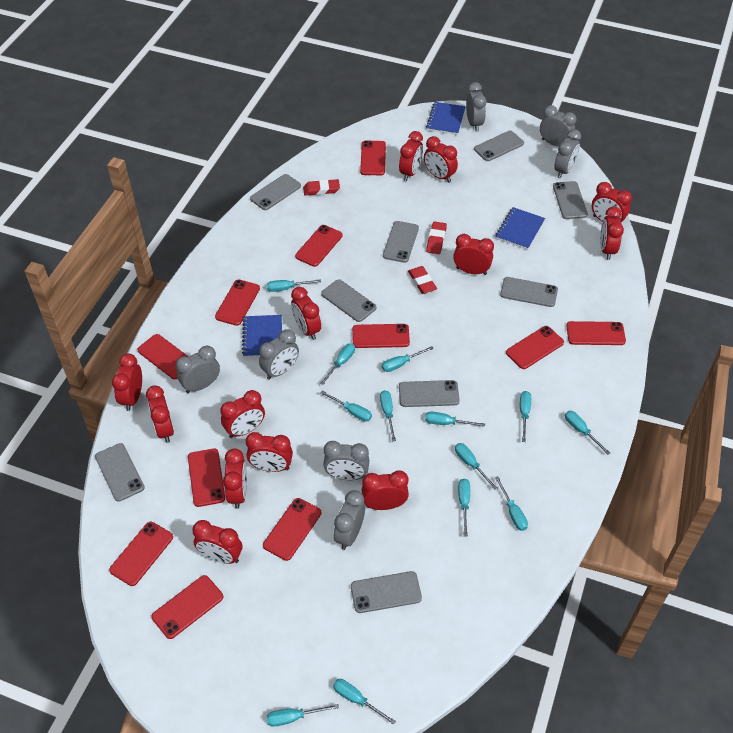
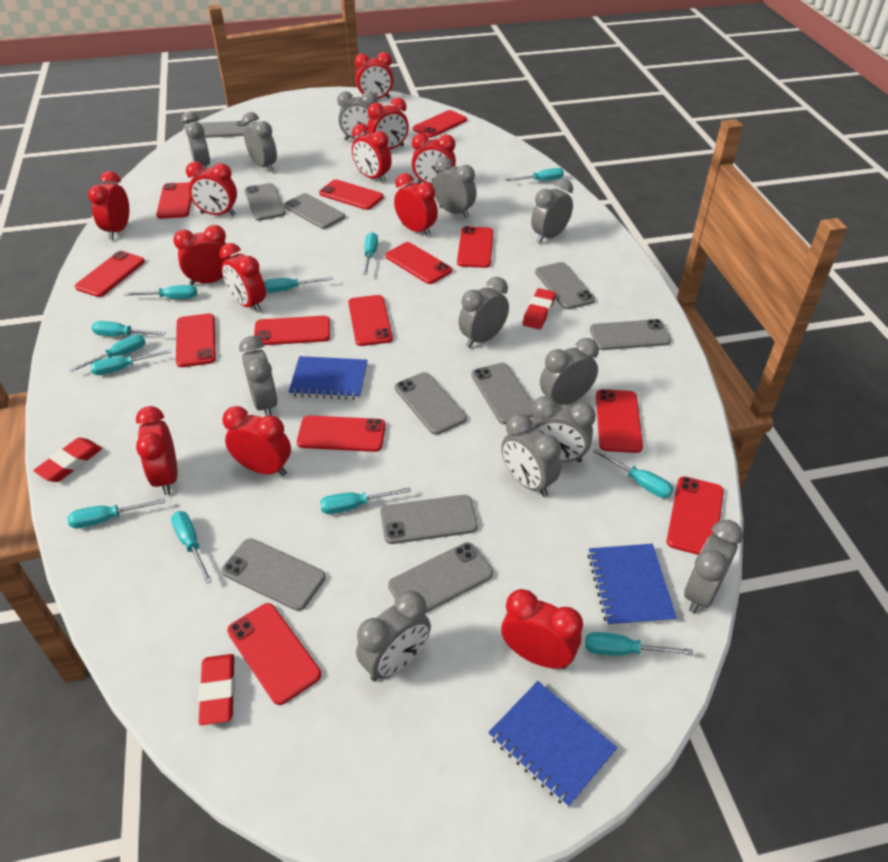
grey clock: [176,346,220,393] [259,329,299,380] [323,441,370,480] [334,490,365,550] [466,82,486,132] [540,105,577,146] [554,129,581,178] = 7 -> [181,111,210,169] [239,336,278,416] [242,112,277,172] [337,91,378,140] [356,590,431,681] [433,157,477,218] [459,277,509,348] [501,413,561,497] [531,179,573,243] [531,396,596,462] [540,338,599,405] [684,520,743,613] = 12
grey phone: [95,443,145,501] [250,174,301,210] [321,279,376,322] [351,571,422,613] [383,221,419,263] [399,380,459,407] [474,131,524,161] [500,277,558,307] [553,181,588,219] = 9 -> [200,120,250,138] [221,538,326,611] [244,183,286,221] [284,193,345,229] [380,495,478,544] [388,542,493,613] [395,372,467,435] [471,363,533,425] [535,262,595,310] [590,319,671,350] = 10
red clock: [112,353,142,411] [146,385,174,443] [192,520,242,564] [220,390,265,438] [223,448,247,509] [246,432,293,472] [291,287,321,340] [362,470,409,510] [399,131,423,181] [424,136,458,183] [453,234,494,275] [592,182,632,222] [600,207,624,260] = 13 -> [88,171,129,239] [136,406,177,495] [173,225,231,285] [186,161,237,216] [220,243,266,313] [223,406,291,476] [352,123,392,183] [355,52,394,99] [367,98,409,149] [394,173,438,237] [412,133,456,185] [501,589,583,669] = 12
red phone: [109,522,173,586] [137,334,189,379] [152,575,223,639] [188,449,225,507] [215,280,260,326] [263,498,321,561] [295,225,343,267] [352,324,410,348] [360,140,386,175] [506,326,564,369] [566,321,626,345] = 11 -> [75,251,145,297] [156,182,192,219] [176,314,216,367] [227,603,321,705] [254,316,330,345] [297,415,386,452] [319,179,384,210] [348,295,393,346] [385,242,452,284] [413,110,467,138] [457,226,494,268] [596,389,643,453] [667,476,724,555] = 13
turquoise screwdriver: [267,279,321,292] [267,704,339,727] [320,343,355,385] [320,391,372,422] [333,679,396,725] [380,390,396,441] [382,346,434,372] [425,412,485,427] [455,443,497,490] [458,479,470,537] [495,476,528,531] [520,391,531,442] [565,411,610,455] = 13 -> [67,498,165,528] [69,334,145,372] [90,349,171,375] [92,321,166,336] [124,285,197,299] [171,511,212,584] [264,277,333,293] [320,487,411,514] [363,232,378,274] [506,168,564,181] [585,632,693,656] [593,449,673,498] = 12

